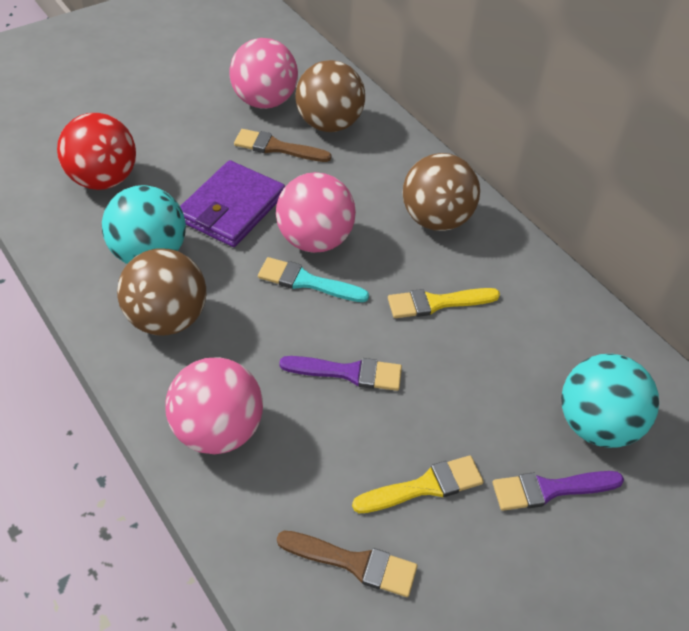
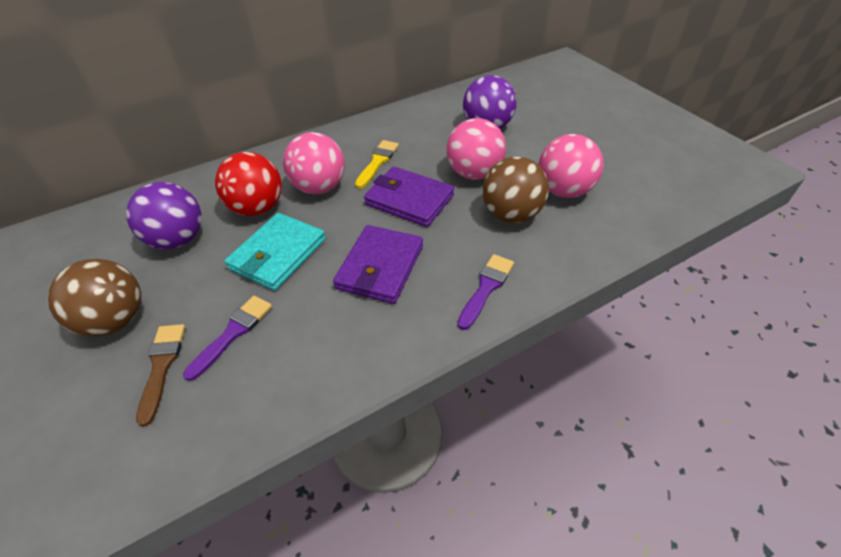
brown ball: [117,248,206,336] [295,60,365,132] [402,153,480,231] = 3 -> [48,259,141,337] [482,157,549,223] = 2
brown brush: [234,129,332,162] [277,531,417,597] = 2 -> [136,324,185,427] = 1
purple ball: none = 0 -> [126,182,202,249] [463,75,517,129] = 2
purple wallet: [180,160,285,247] = 1 -> [333,225,423,304] [364,166,454,227] = 2
turquoise ball: [102,185,186,264] [561,354,659,448] = 2 -> none = 0
turquoise brush: [258,257,369,302] = 1 -> none = 0
turquoise wallet: none = 0 -> [225,213,326,291] = 1
yellow brush: [352,456,484,513] [388,288,500,318] = 2 -> [355,140,399,189] = 1

